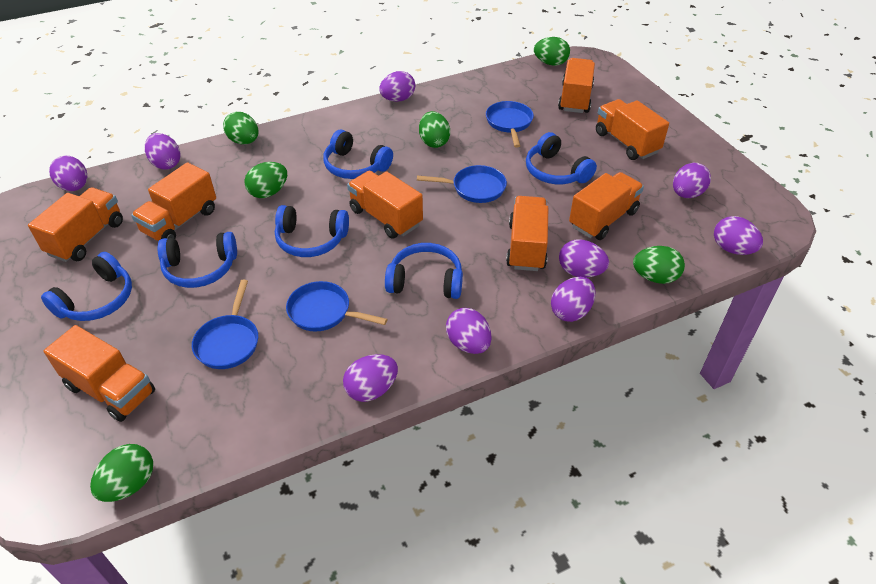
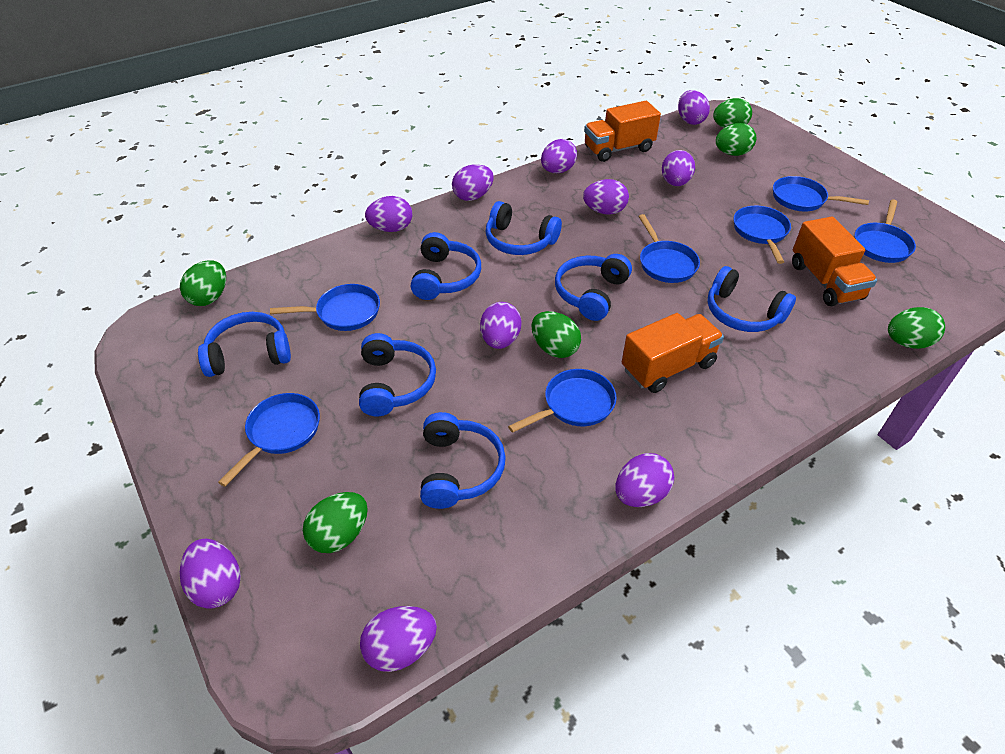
blue headphones: [41,252,132,321] [158,232,237,288] [275,205,349,257] [323,130,393,179] [385,243,463,299] [526,132,597,184] = 6 -> [198,312,291,377] [359,333,436,416] [411,232,481,300] [420,412,506,509] [486,201,562,255] [555,254,632,321] [707,266,796,332] = 7
blue pan: [192,280,258,369] [286,281,387,331] [417,165,507,203] [486,101,534,148] = 4 -> [218,393,320,487] [270,284,380,331] [508,369,617,433] [638,214,700,283] [733,205,791,264] [773,176,869,211] [854,199,916,263] = 7
orange truck: [28,187,123,262] [44,325,155,422] [131,162,216,241] [347,171,423,238] [506,196,548,271] [558,58,595,113] [569,172,644,240] [596,99,669,160] = 8 -> [584,101,661,162] [622,313,724,393] [792,217,877,306] = 3
purple egg: [49,156,87,191] [145,133,181,170] [343,354,398,402] [379,71,415,102] [446,308,492,354] [551,277,595,322] [559,240,609,278] [673,163,711,198] [714,216,763,255] = 9 -> [180,539,241,609] [360,606,437,672] [365,196,412,232] [452,164,494,201] [480,302,522,349] [541,139,577,173] [583,179,629,215] [616,453,674,507] [662,150,695,186] [678,90,710,125] = 10

